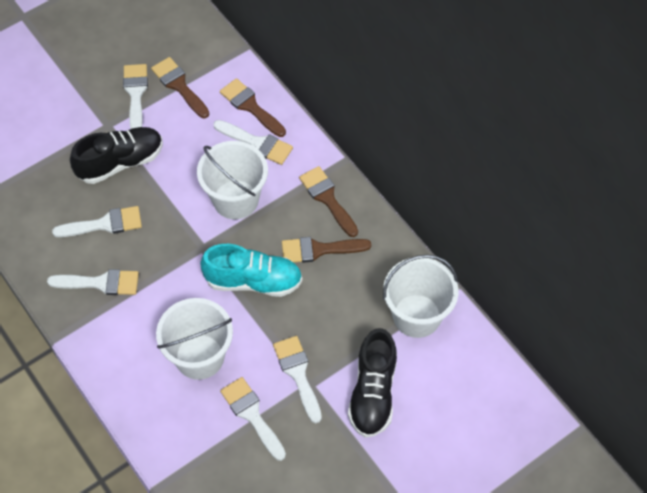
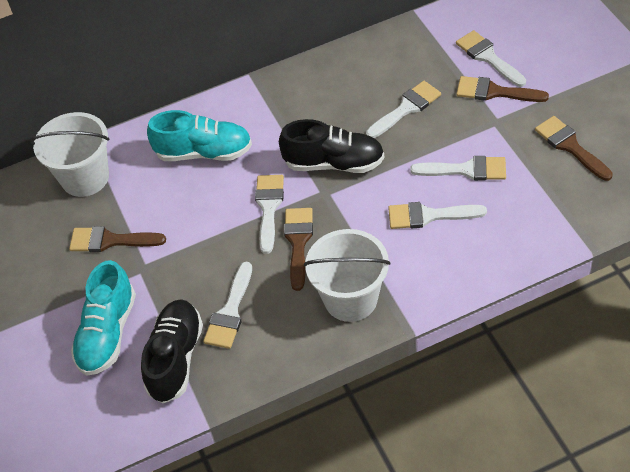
turquoise shoe: [200,244,302,297] = 1 -> [71,260,136,376] [147,110,252,161] = 2
white bucket: [156,298,233,380] [197,141,268,219] [383,255,458,338] = 3 -> [31,112,109,197] [304,229,391,322] = 2

